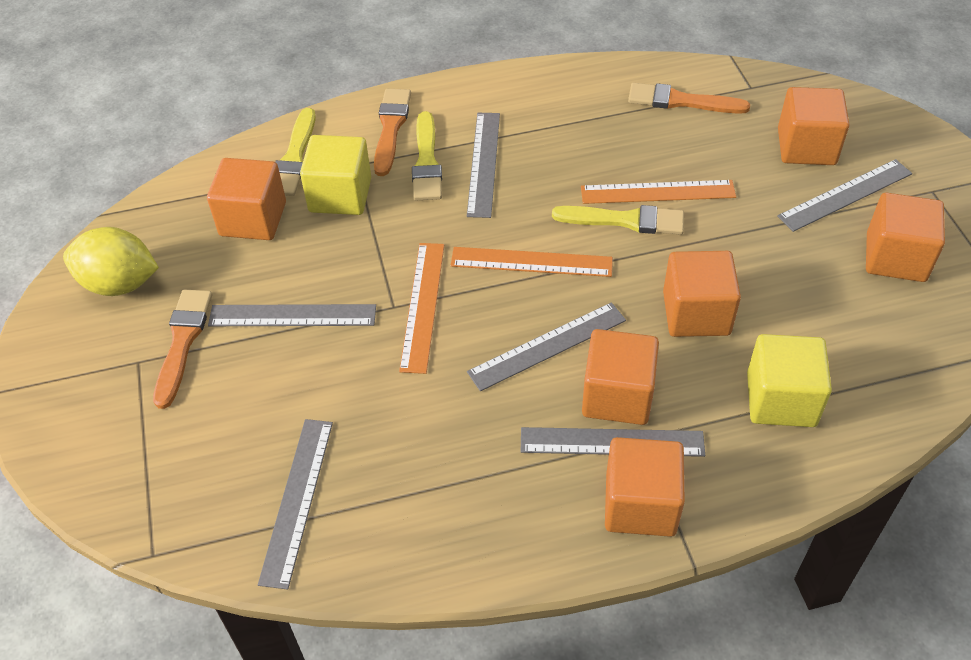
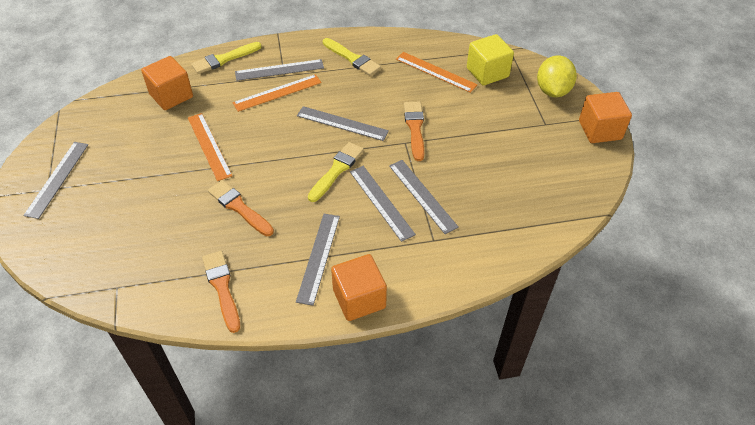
orange cube: [207,158,286,240] [582,329,659,425] [605,437,685,537] [663,251,741,337] [778,87,850,165] [866,193,945,282] = 6 -> [141,56,193,110] [331,254,387,321] [579,92,632,143] = 3
yellow cube: [300,135,371,215] [747,334,832,427] = 2 -> [467,34,514,86] = 1

